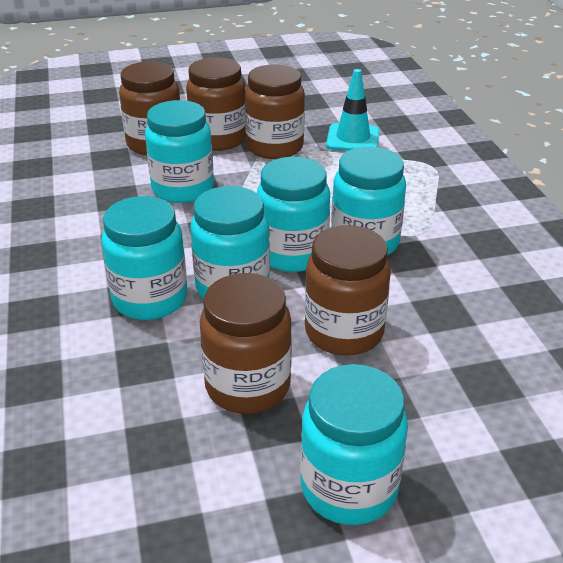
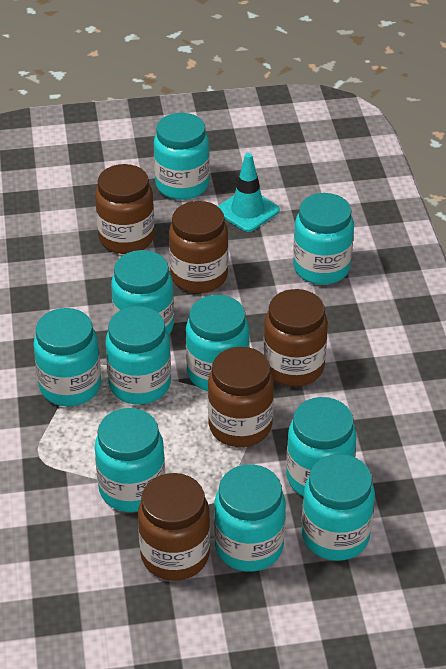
turquoise jar: [102,196,187,320] [145,100,214,203] [190,186,270,299] [257,157,330,272] [300,364,408,525] [331,147,406,255] = 6 -> [34,308,101,406] [95,408,165,512] [105,306,171,405] [111,250,174,334] [154,113,210,200] [186,295,249,391] [214,464,286,572] [286,397,357,497] [293,193,354,285] [302,454,375,561] = 10

